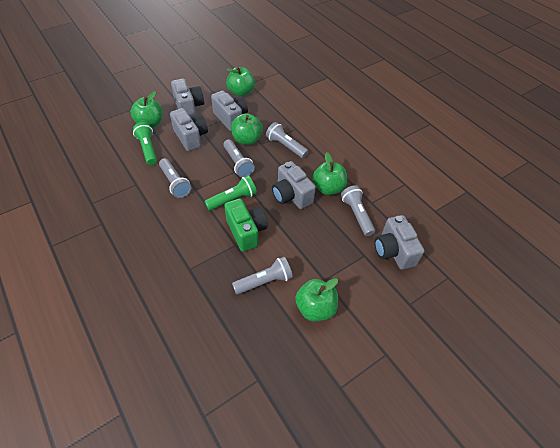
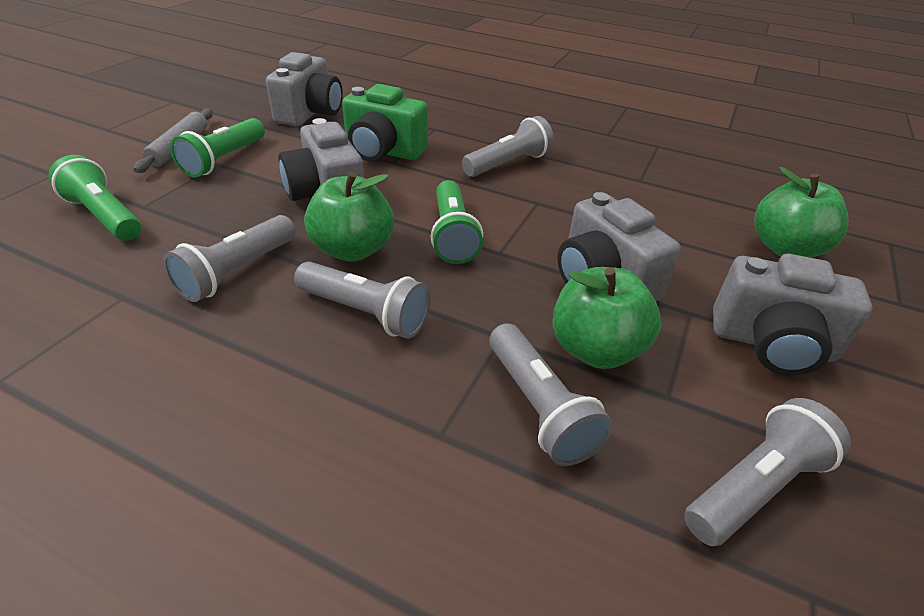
green apple: [131,91,163,128] [226,67,255,96] [231,113,263,145] [295,278,338,322] [312,152,347,195] = 5 -> [304,171,394,262] [552,267,661,369] [754,167,848,258] = 3
green flashlight: [133,122,157,165] [204,176,257,211] = 2 -> [49,155,141,241] [170,118,265,177] [431,180,483,264] = 3
grey camera: [170,108,208,151] [171,79,204,117] [211,91,248,131] [272,161,316,209] [375,215,424,270] = 5 -> [266,52,343,126] [279,118,364,201] [557,192,681,301] [713,254,873,375] = 4
grey rolling pin: none = 0 -> [134,108,213,173] = 1

